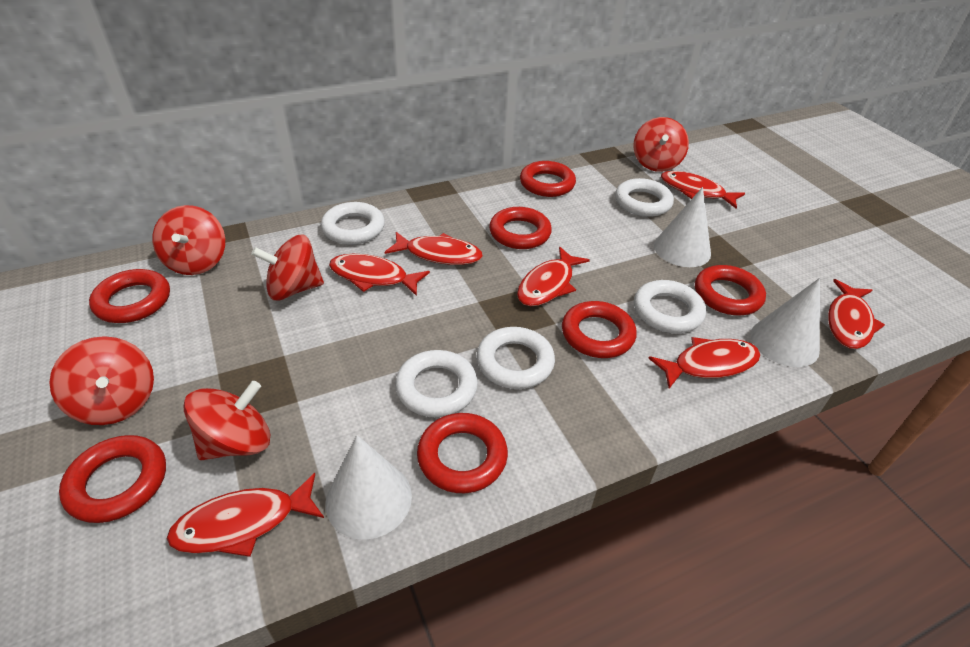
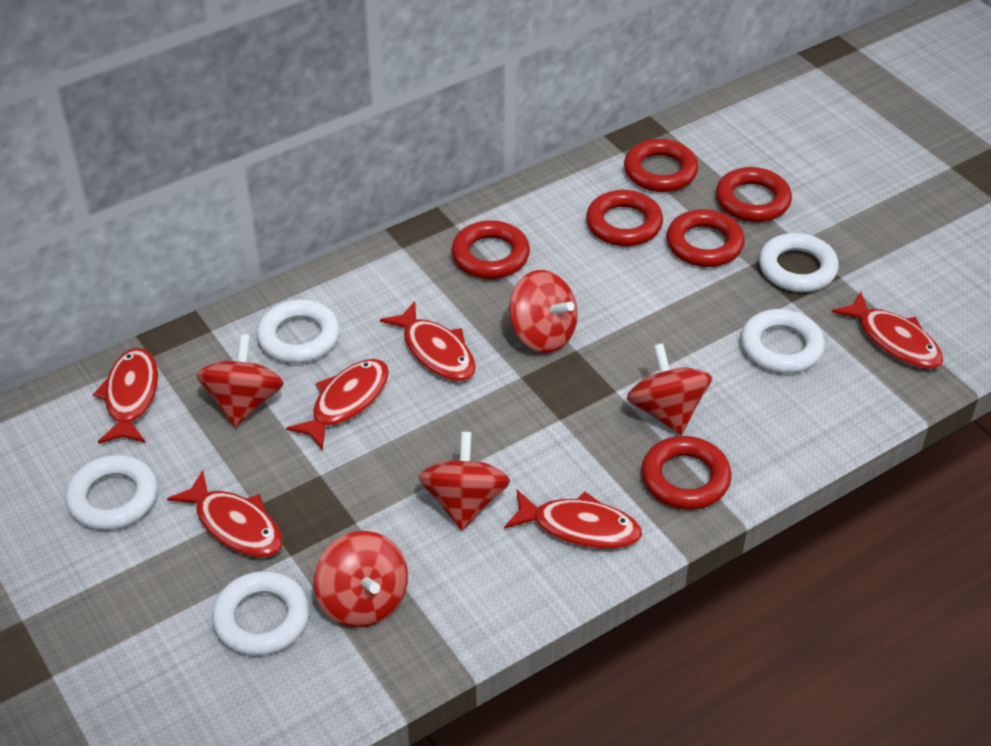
red fish: [166,473,324,557] [329,254,430,296] [385,232,483,265] [517,247,590,306] [648,337,760,389] [661,171,745,209] [828,279,885,349] = 7 -> [93,348,158,444] [167,470,282,557] [286,359,389,450] [380,301,476,381] [504,490,642,549] [832,291,943,369] = 6
red ring: [59,435,166,523] [89,269,170,323] [417,413,508,493] [489,207,552,249] [520,161,576,197] [562,301,637,358] [695,265,766,315] = 7 -> [451,220,530,279] [586,190,663,246] [624,139,698,192] [641,436,732,510] [666,209,745,267] [716,167,792,222] = 6
white cone: [326,435,412,540] [654,187,711,267] [751,278,820,367] = 3 -> none = 0

